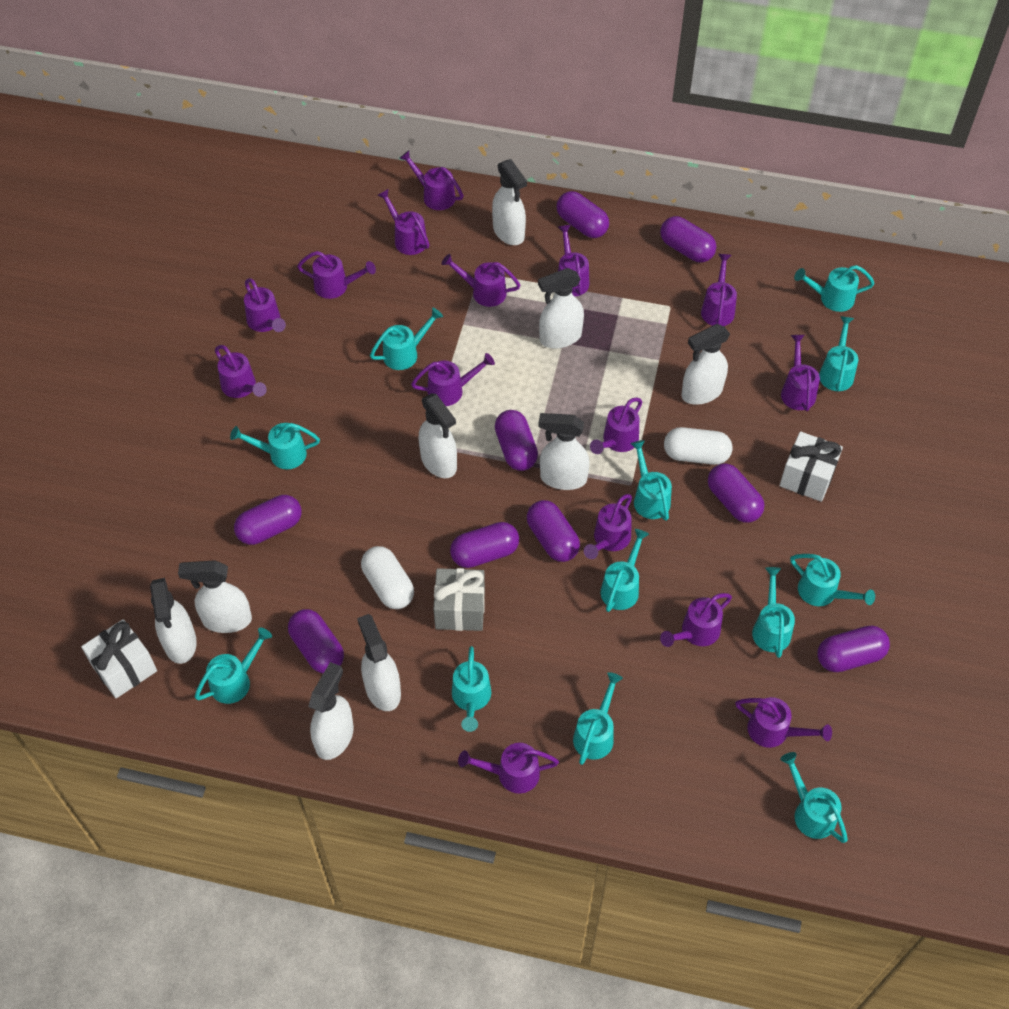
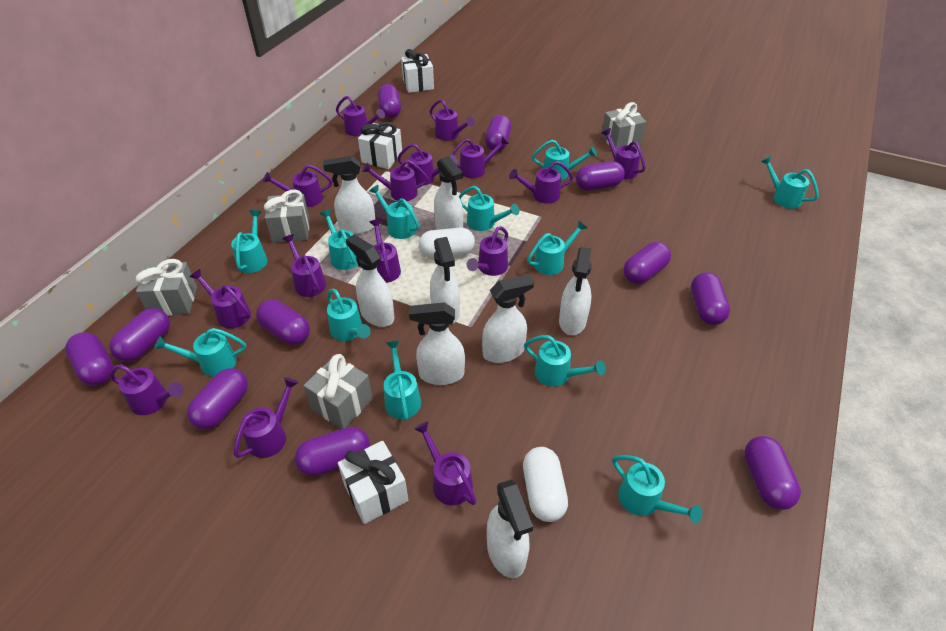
grey gift: [433,568,485,631] = 1 -> [136,259,197,316] [264,190,310,243] [303,354,373,429] [601,102,647,149] = 4
purple capsule: [234,495,301,545] [288,609,344,673] [450,522,519,568] [495,410,538,471] [527,500,580,562] [557,191,609,238] [660,216,716,263] [708,464,764,523] [818,626,890,672] = 9 -> [65,332,114,386] [110,308,170,362] [187,368,248,430] [256,299,310,345] [295,427,370,477] [378,84,401,118] [485,115,511,151] [576,161,625,191] [623,242,671,284] [691,273,730,325] [744,436,801,510] = 11
white gift: [81,619,157,698] [779,431,843,502] = 2 -> [338,441,408,524] [358,122,402,169] [401,49,434,93] = 3
white spray bottle: [150,578,197,664] [178,560,252,633] [308,662,354,760] [357,614,401,711] [419,393,457,478] [492,159,527,245] [538,268,584,348] [538,413,590,490] [682,324,730,405] = 9 -> [323,156,375,234] [346,235,394,327] [409,302,465,385] [430,237,460,324] [434,156,463,230] [482,274,534,363] [487,479,533,578] [559,247,592,335] = 8

